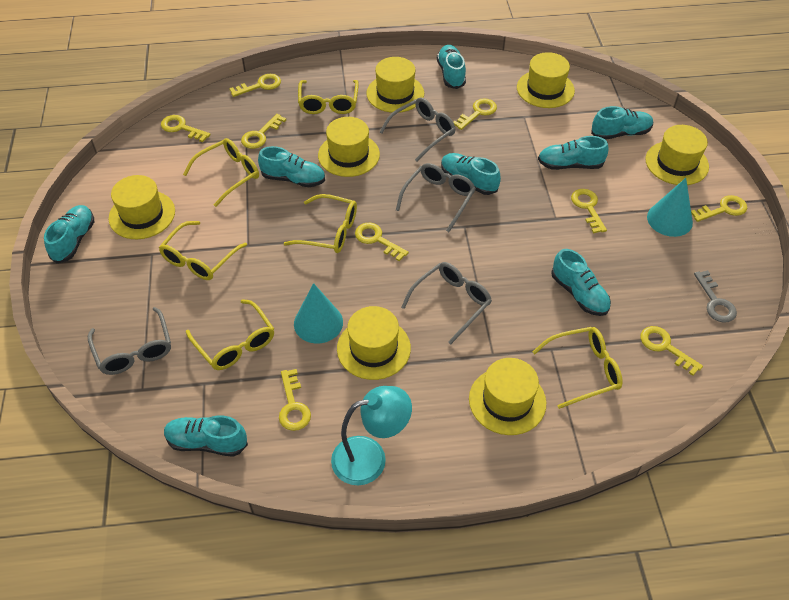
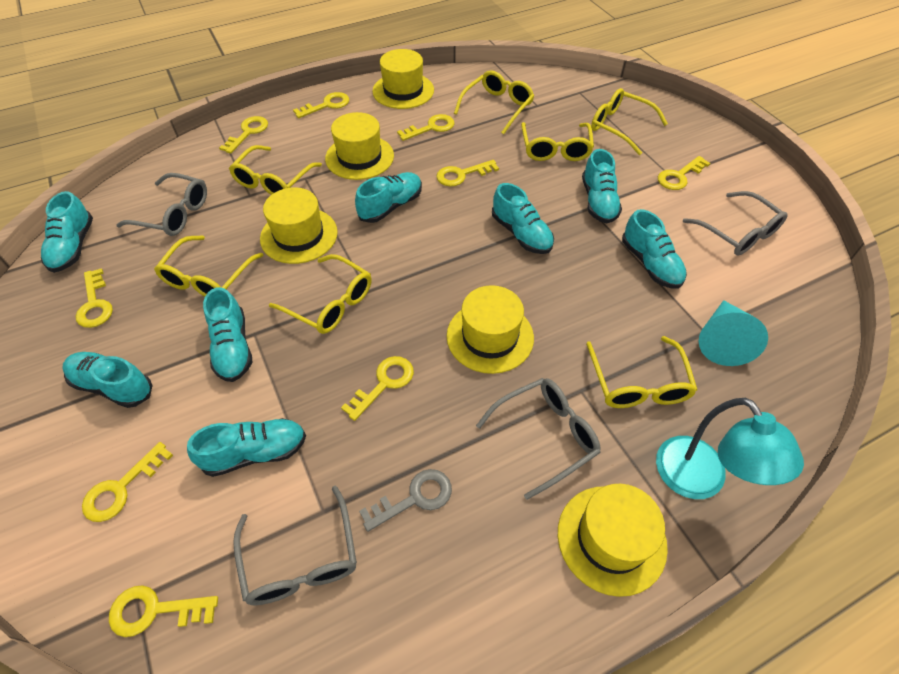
turquoise cone: [294,283,343,343] [647,178,693,237] = 2 -> [699,300,768,366] = 1
yellow glasses: [159,221,247,280] [183,138,259,207] [186,299,274,370] [284,194,357,253] [298,80,359,114] [532,327,623,409] = 6 -> [154,235,263,297] [229,145,322,195] [269,254,372,334] [454,70,534,134] [521,122,594,161] [586,336,697,408] [591,88,668,155] = 7
yellow hat: [109,175,175,239] [318,117,380,177] [337,306,411,380] [366,57,424,113] [469,358,546,435] [517,52,575,108] [645,125,709,185] = 7 -> [260,187,338,264] [325,112,394,180] [372,49,434,109] [447,285,534,374] [558,484,668,597] = 5

